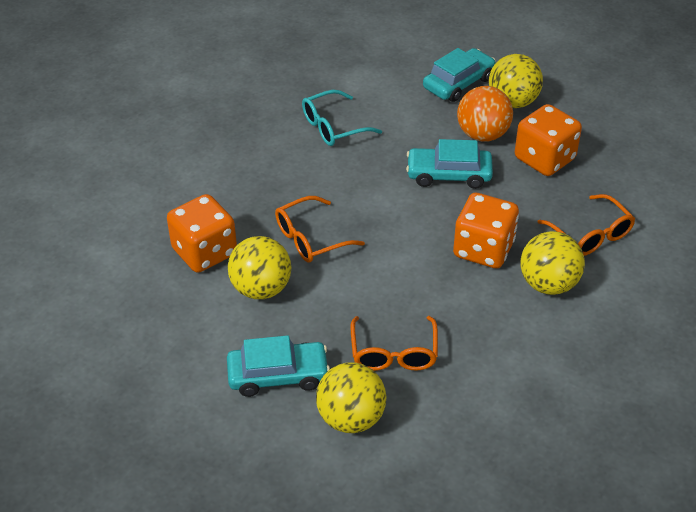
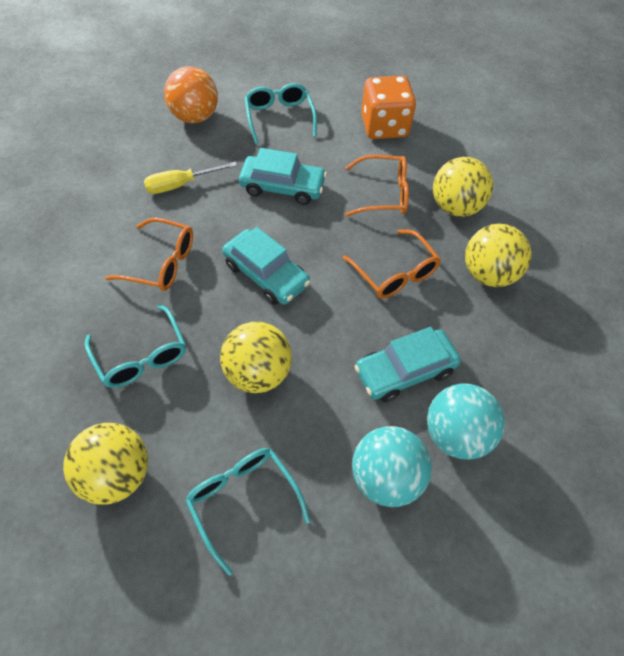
orange dice: [167,194,237,273] [453,193,519,268] [515,104,582,176] = 3 -> [361,76,416,139] = 1
turquoise ball: none = 0 -> [352,426,432,507] [427,383,505,460] = 2
turquoise glasses: [302,90,382,146] = 1 -> [84,304,186,388] [185,448,310,575] [245,83,317,144] = 3
yellow screwdriver: none = 0 -> [144,161,237,194] = 1

